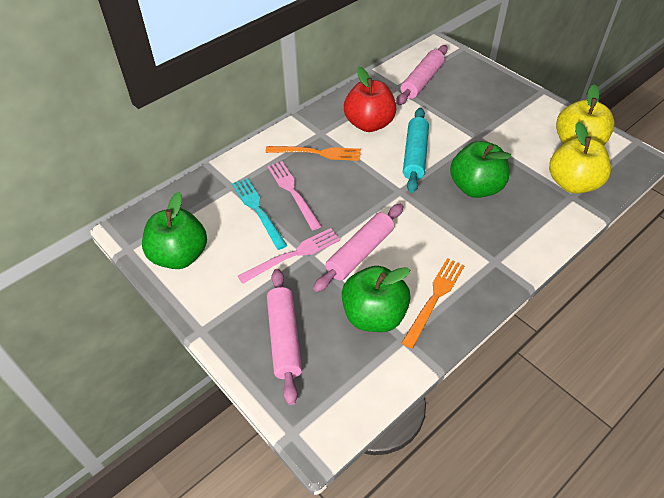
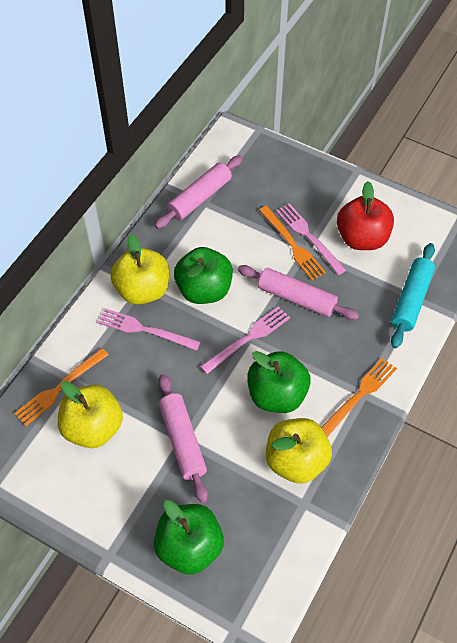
orange fork: [265,146,361,161] [402,258,465,349] = 2 -> [14,348,109,426] [259,206,326,280] [321,357,397,437] = 3
pink fork: [238,228,340,284] [267,161,322,230] = 2 -> [98,308,200,351] [200,306,290,374] [276,203,346,275] = 3
turquoise fork: [232,178,287,250] = 1 -> none = 0
yellow apple: [549,121,611,194] [556,84,615,145] = 2 -> [58,381,123,448] [110,234,169,305] [266,418,332,484] = 3

